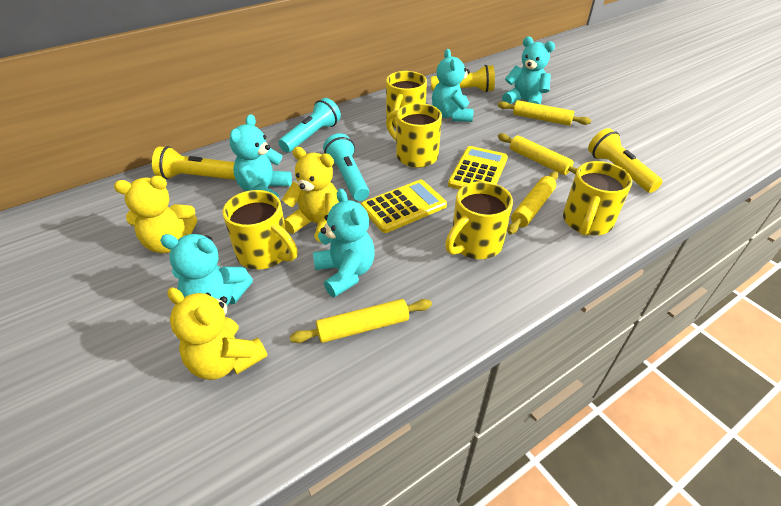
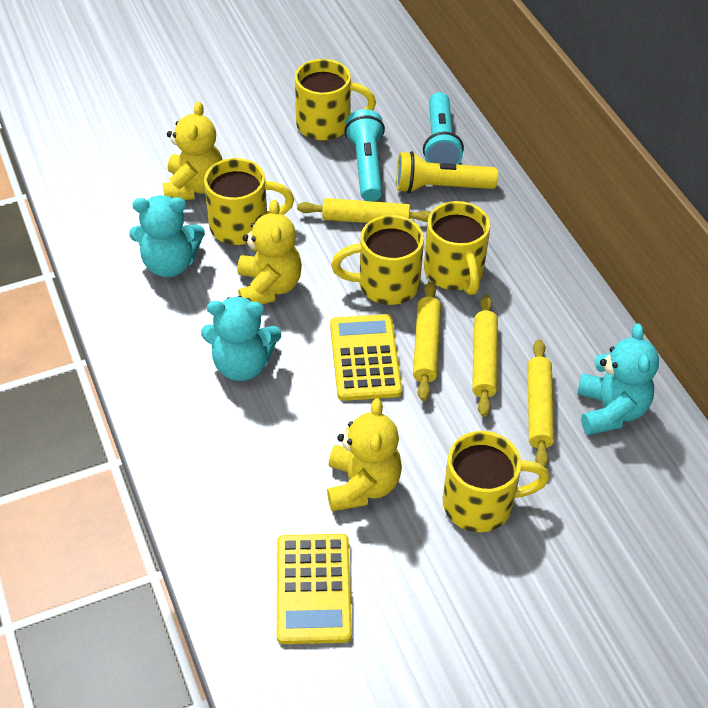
turquoise teddy bear: [160,234,253,306] [230,114,292,198] [313,188,375,297] [432,49,474,122] [502,37,555,104] = 5 -> [129,195,205,277] [201,296,281,381] [577,323,659,435] = 3
yellow flashlight: [152,146,235,180] [431,65,495,92] [588,128,663,193] = 3 -> [396,151,498,193] = 1

